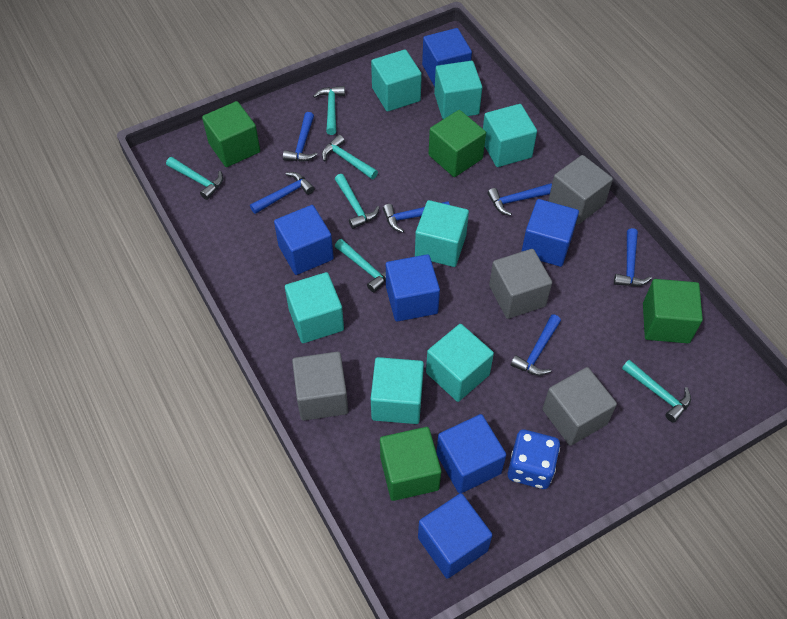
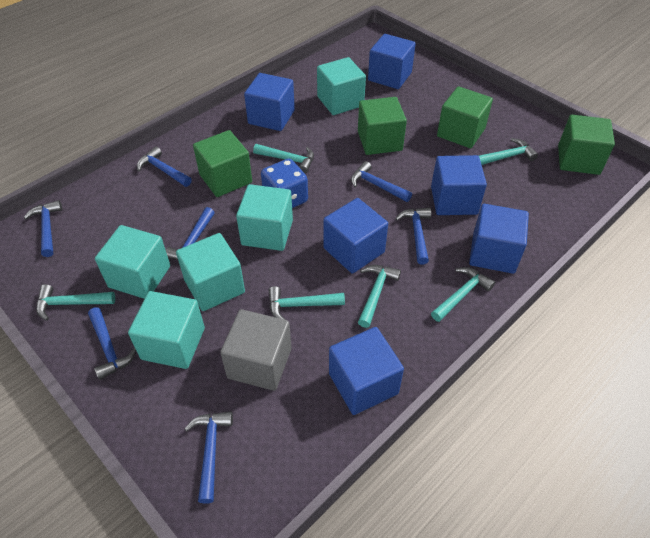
blue hammer: [250,172,315,214] [283,112,318,162] [383,201,450,233] [487,183,552,216] [511,314,561,376] [614,228,652,286] = 6 -> [24,200,62,257] [88,307,136,380] [137,146,192,187] [166,207,215,260] [185,412,233,504] [351,161,412,202] [395,207,431,265] = 7
grey cube: [292,351,348,421] [489,249,552,319] [542,367,617,446] [549,155,613,225] = 4 -> [220,309,292,391] = 1
turquoise cube: [285,272,344,343] [371,49,422,112] [371,357,424,424] [415,200,469,267] [426,324,494,402] [434,61,482,119] [483,104,537,167] = 7 -> [95,225,170,299] [128,291,205,369] [176,233,245,311] [236,184,293,251] [317,57,366,115] = 5

